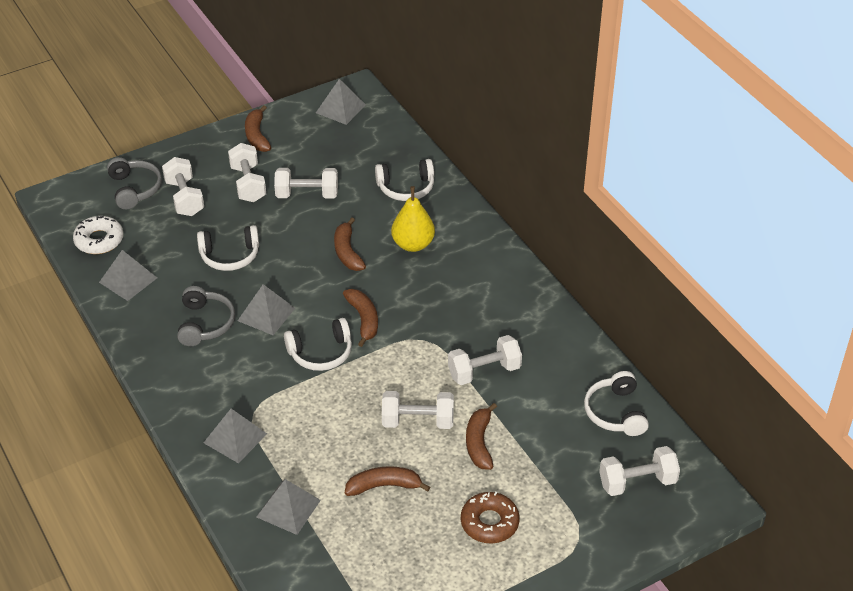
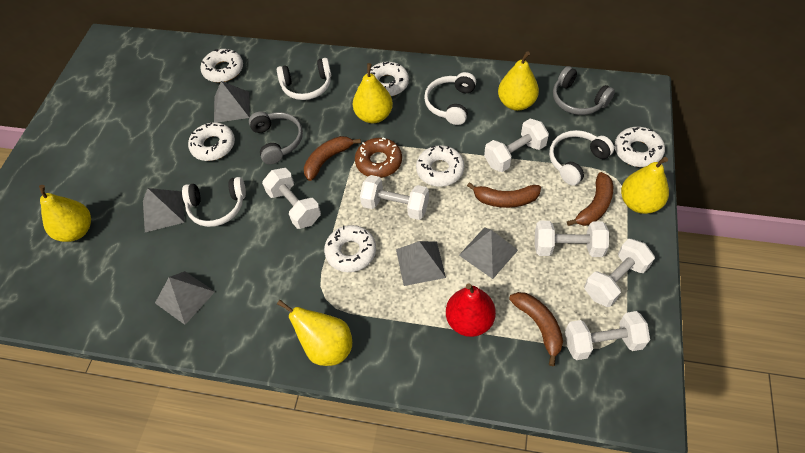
brown banana: [245,105,271,152] [334,217,366,271] [343,289,378,347] [345,466,430,496] [466,403,497,470] = 5 -> [304,136,361,181] [467,182,541,208] [509,292,563,366] [567,172,613,226] = 4
red pear: none = 0 -> [446,283,496,337] = 1
white donut: [73,216,123,254] = 1 -> [188,122,235,161] [200,49,243,82] [324,225,376,272] [370,62,409,96] [416,145,464,187] [614,127,665,167] = 6
yellow pear: [391,186,435,252] = 1 -> [39,185,91,242] [277,300,352,366] [353,63,393,123] [498,51,539,111] [621,157,669,214] = 5

